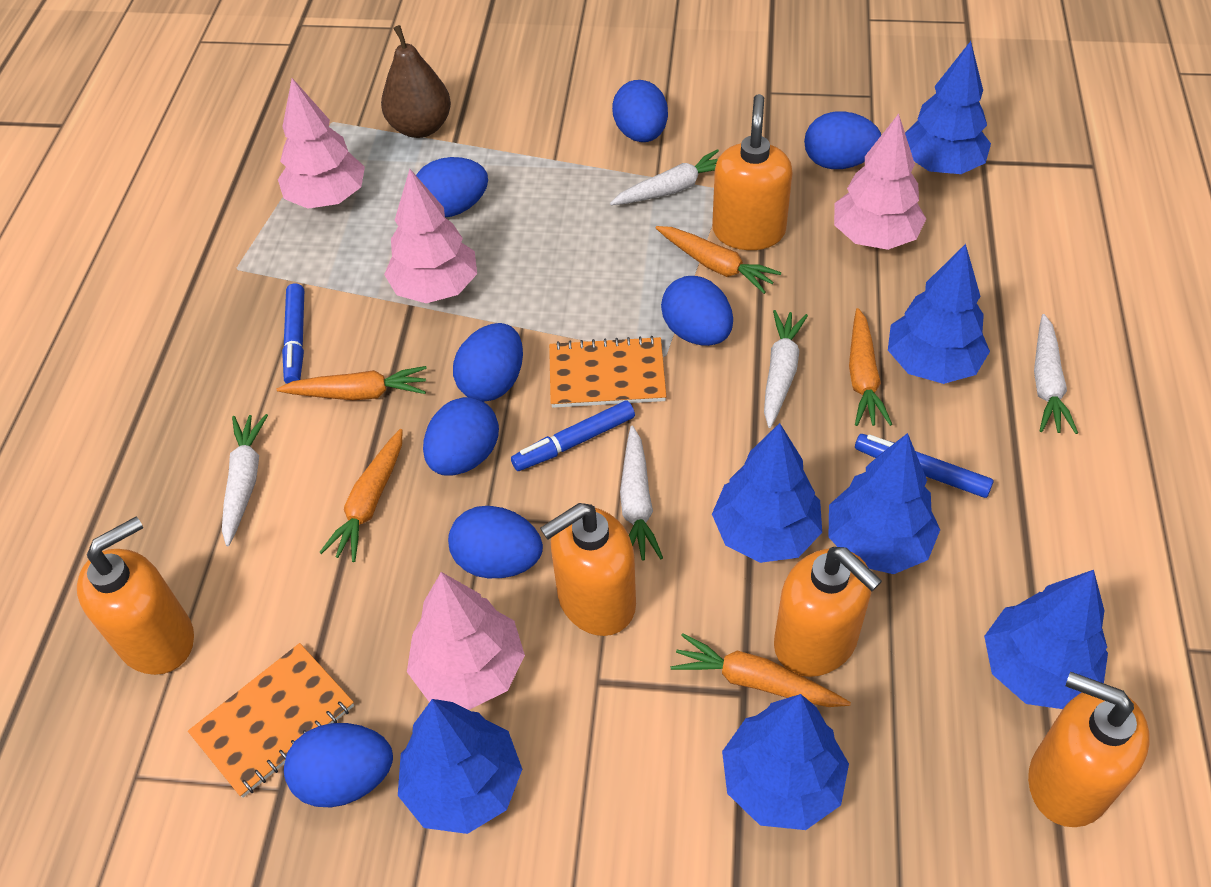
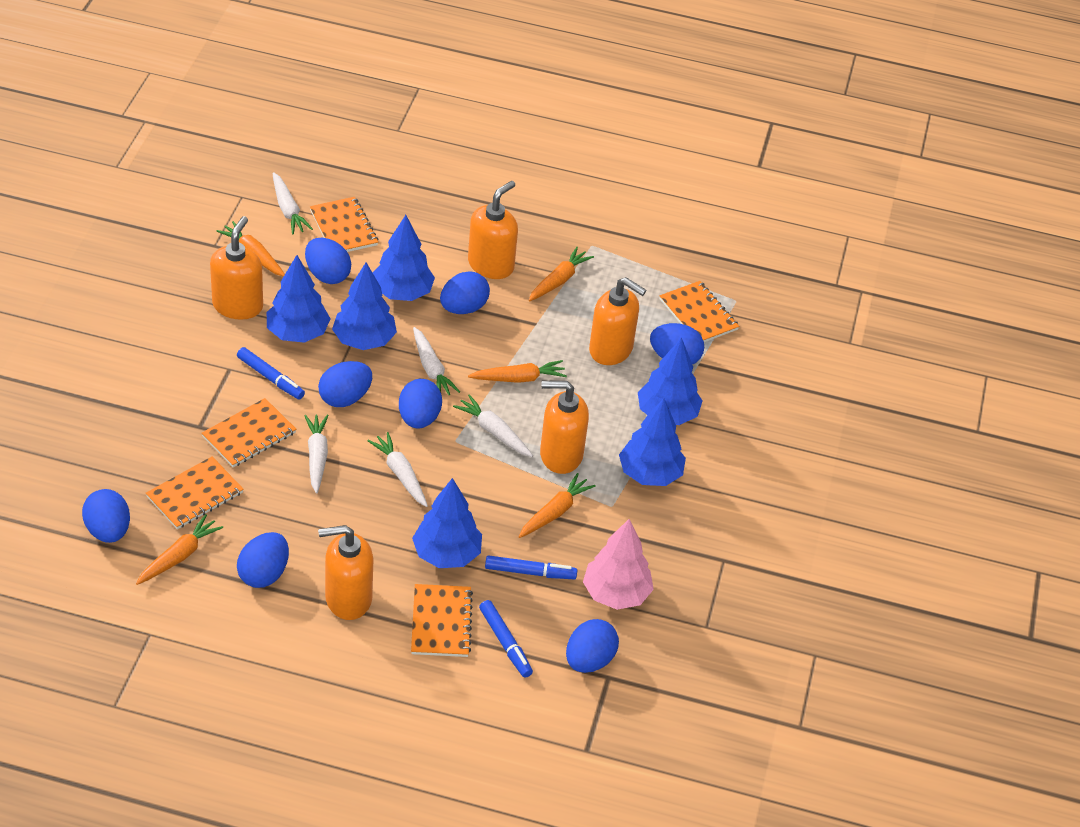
blue tree: [398,699,522,834] [712,423,822,563] [722,694,849,830] [829,433,940,574] [888,244,990,384] [905,41,991,174] [984,570,1108,709] = 7 -> [267,255,331,343] [332,263,397,350] [373,215,435,301] [412,478,482,568] [619,398,686,486] [638,337,702,425] = 6
brown pear: [381,25,451,138] = 1 -> none = 0
orange notebook: [188,643,354,798] [549,336,666,408] = 2 -> [146,457,244,529] [202,398,296,467] [310,197,378,252] [411,584,473,657] [660,281,739,342] = 5
pink tree: [278,78,365,209] [384,169,477,303] [407,572,525,710] [834,114,926,250] = 4 -> [583,519,654,610] = 1

